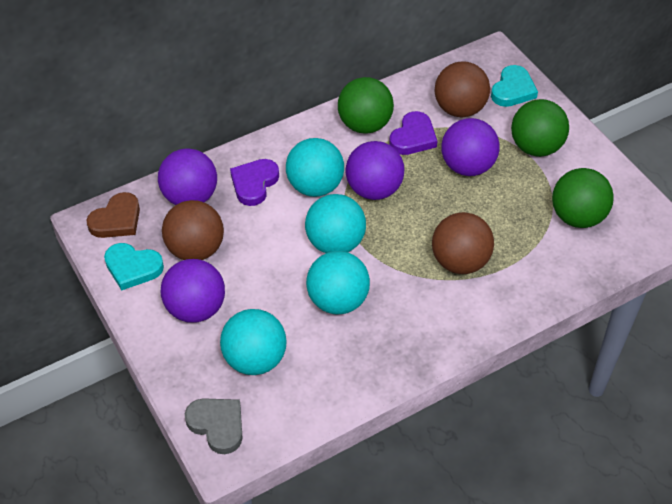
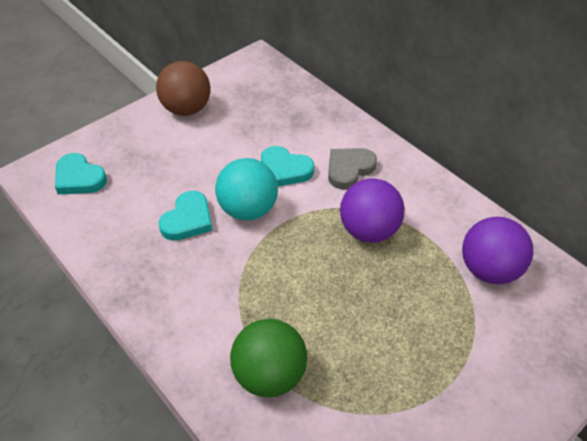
brown ball: [162,200,224,260] [432,212,494,274] [434,61,490,117] = 3 -> [156,61,211,116] = 1
brown heart: [86,192,140,238] = 1 -> none = 0
green ball: [338,77,394,134] [511,99,569,157] [552,168,614,228] = 3 -> [230,319,307,398] = 1
purple ball: [158,148,217,205] [161,259,225,323] [346,141,404,200] [441,118,500,176] = 4 -> [340,178,405,243] [462,216,533,284] = 2
purple heart: [230,159,279,206] [389,111,437,155] = 2 -> none = 0
turquoise ball: [220,309,287,375] [286,138,344,197] [305,194,366,253] [306,251,370,315] = 4 -> [215,158,278,221] = 1
turquoise heart: [104,243,164,290] [491,65,538,107] = 2 -> [55,153,107,194] [159,191,212,241] [261,146,314,187] = 3

